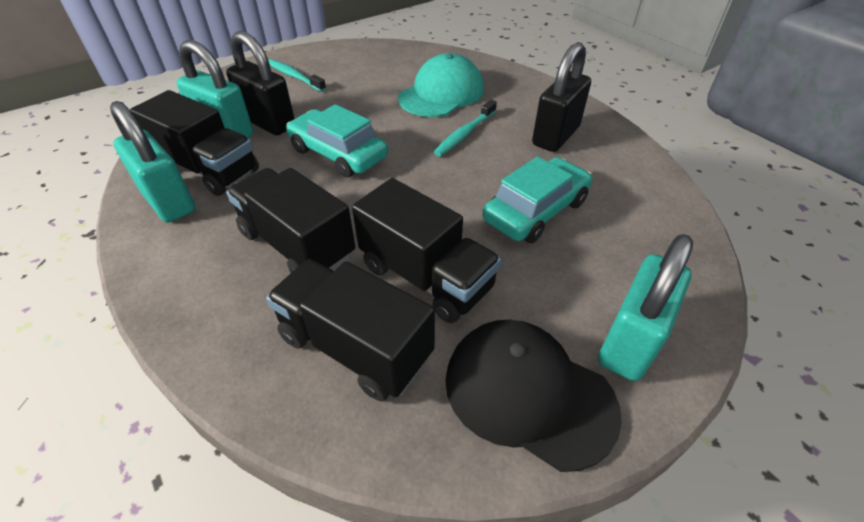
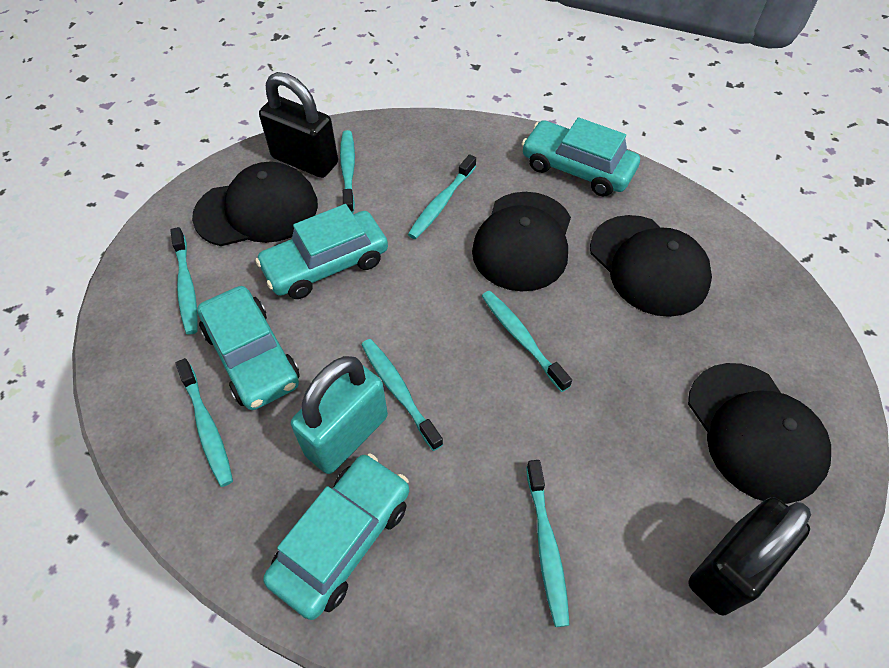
black cap: [445,320,622,472] = 1 -> [192,162,318,246] [472,192,571,291] [590,215,712,317] [688,363,831,504] = 4
black truck: [130,90,259,196] [226,168,355,273] [266,259,435,401] [352,178,501,323] = 4 -> none = 0
turquoise cap: [398,53,484,117] = 1 -> none = 0
turquoise car: [286,104,388,178] [483,157,592,243] = 2 -> [197,286,300,410] [255,204,388,299] [263,454,409,620] [522,117,640,196] = 4
turquoise padlock: [110,101,195,223] [177,40,253,138] [598,234,693,381] = 3 -> [291,356,388,474] = 1
turquoise toothbrush: [268,59,326,92] [434,100,497,156] = 2 -> [170,227,198,335] [176,358,233,487] [340,130,355,214] [361,339,443,451] [408,154,476,239] [482,291,572,392] [526,460,570,627] = 7

